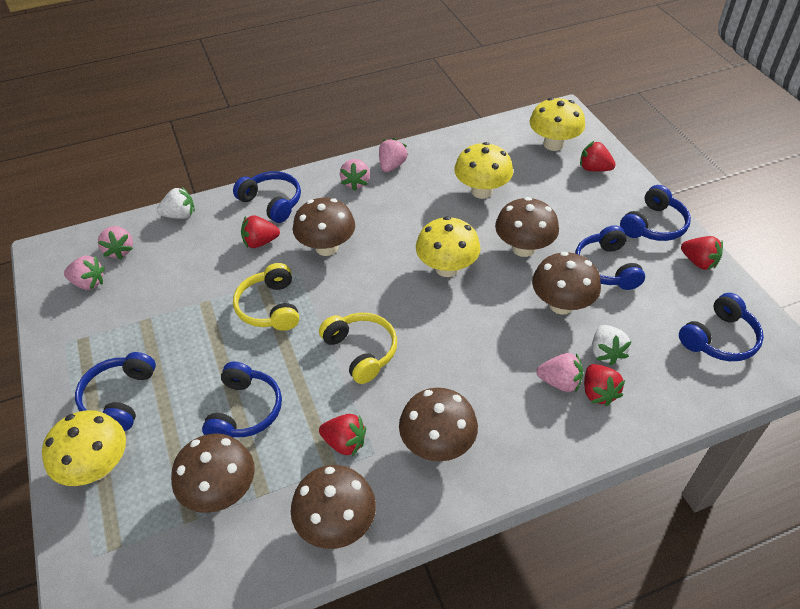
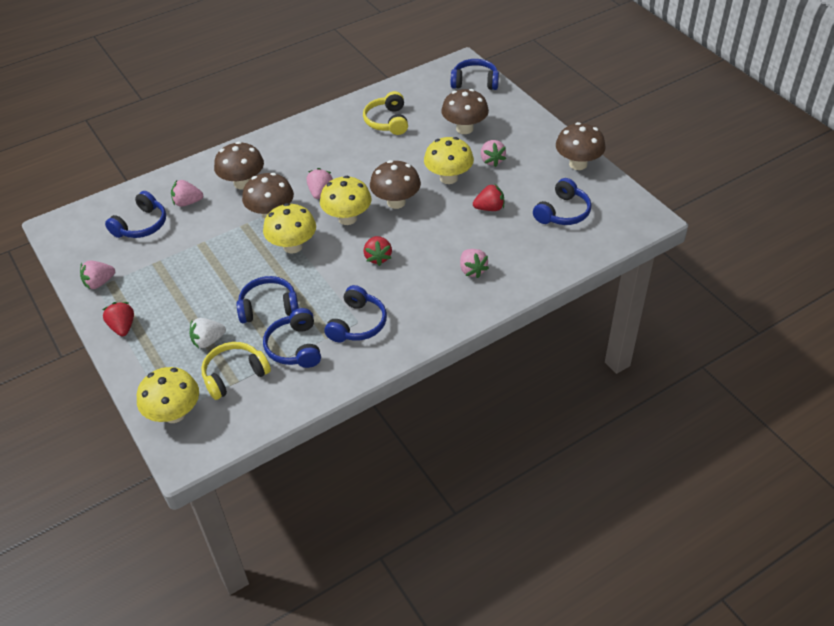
brown mushroom: [171,433,255,513] [291,465,376,549] [293,198,355,256] [399,388,478,461] [495,197,559,257] [532,252,601,315] = 6 -> [214,141,264,189] [242,173,294,220] [370,160,421,209] [441,89,489,134] [556,122,606,170] = 5
red strawberry: [241,215,280,248] [319,414,366,456] [580,141,616,172] [584,364,625,406] [681,236,723,270] = 5 -> [102,302,134,336] [364,236,392,266] [473,184,504,211] = 3
white strawberry: [157,187,195,219] [592,325,631,366] = 2 -> [190,318,226,349] = 1

